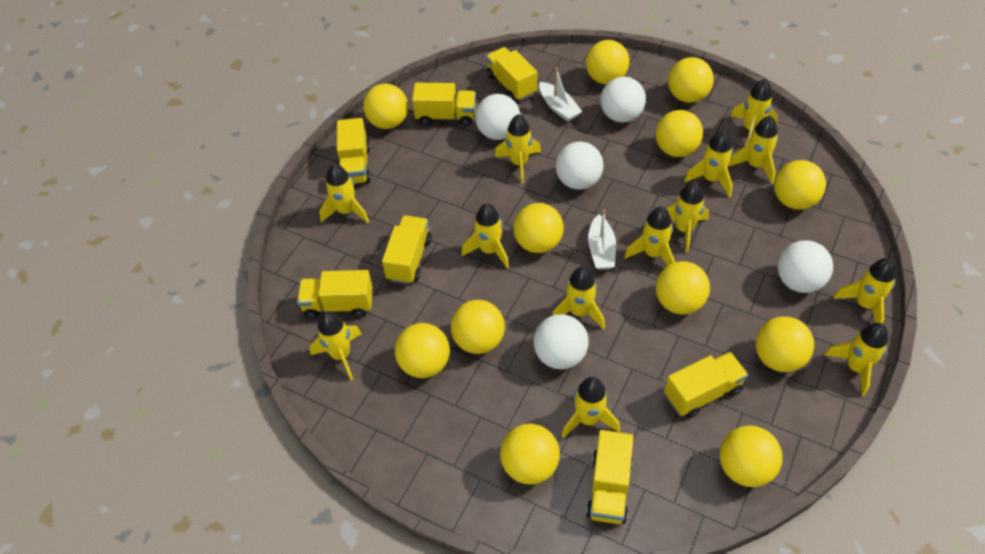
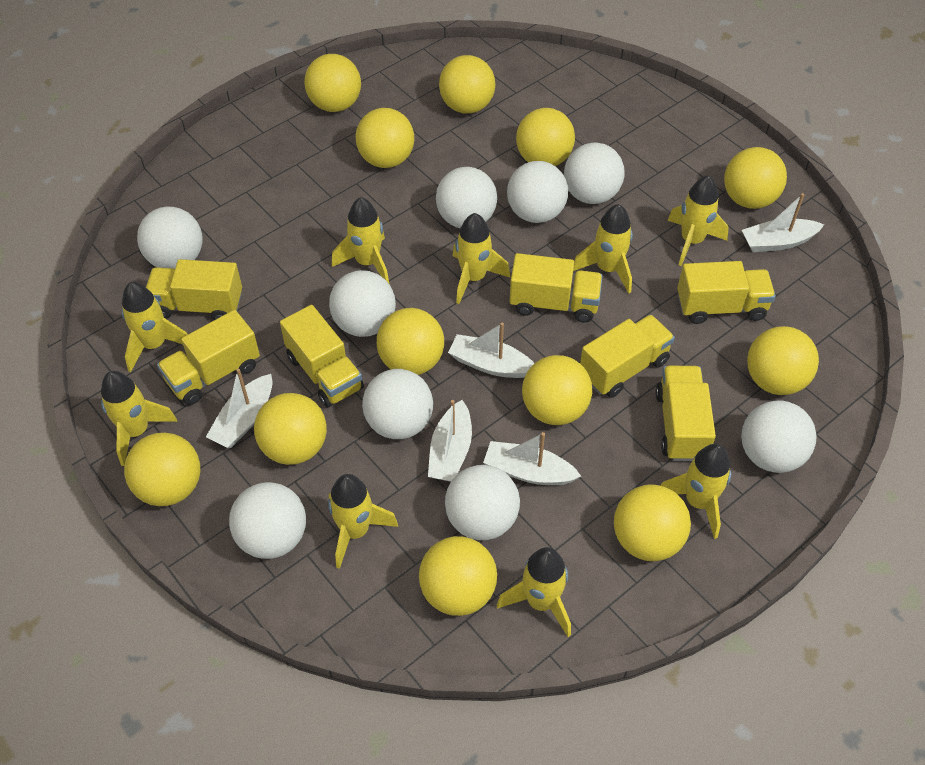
white ball: [475,94,520,140] [533,314,589,369] [556,141,604,190] [601,77,646,122] [777,240,833,293] = 5 -> [137,207,203,269] [229,482,306,559] [329,270,396,337] [362,369,433,439] [436,167,497,228] [445,465,520,540] [507,161,568,223] [564,143,625,204] [741,401,817,473] = 9
white boat: [539,68,582,122] [588,210,616,270] = 2 -> [206,369,273,448] [428,400,472,482] [448,322,534,378] [483,432,581,485] [742,193,824,252] = 5
yellow rocket: [309,311,361,380] [319,164,369,223] [461,203,509,269] [495,114,541,184] [552,266,605,329] [562,377,620,439] [624,206,675,266] [666,181,709,253] [684,130,733,197] [728,116,778,184] [730,79,778,145] [824,323,888,396] [833,258,896,324] = 13 -> [101,371,177,466] [122,282,188,372] [328,474,398,569] [332,197,389,283] [453,213,510,304] [497,547,571,637] [573,204,633,294] [661,444,731,539] [668,175,729,266] = 9

